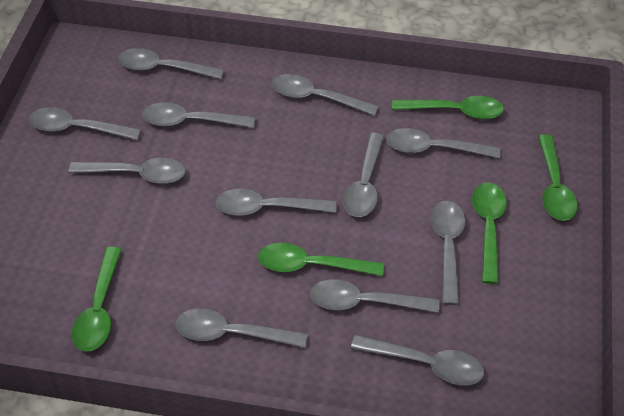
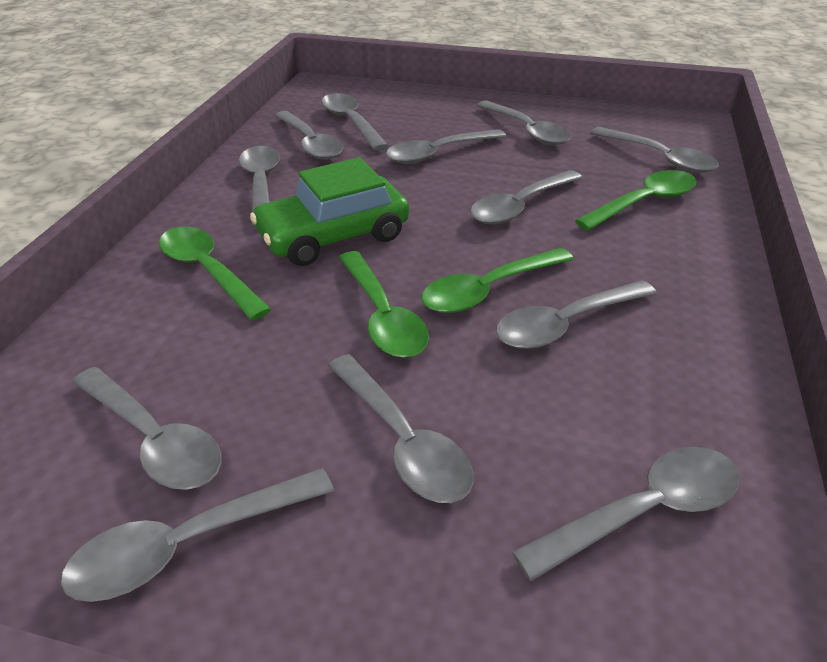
green car: none = 0 -> [250,157,409,266] = 1
green spoon: [72,247,122,352] [258,243,384,276] [392,96,504,119] [472,183,507,284] [538,134,578,221] = 5 -> [159,227,271,320] [339,251,429,358] [421,248,574,313] [575,170,696,230] = 4

